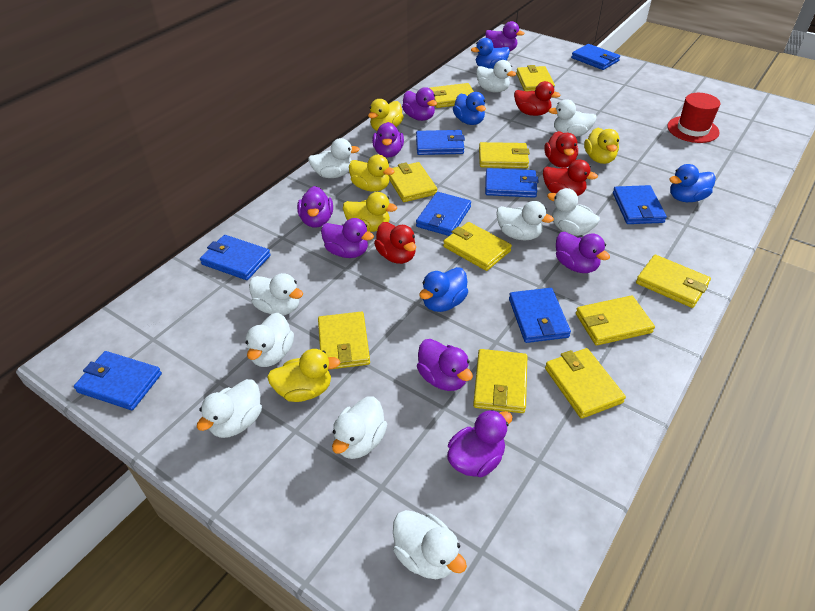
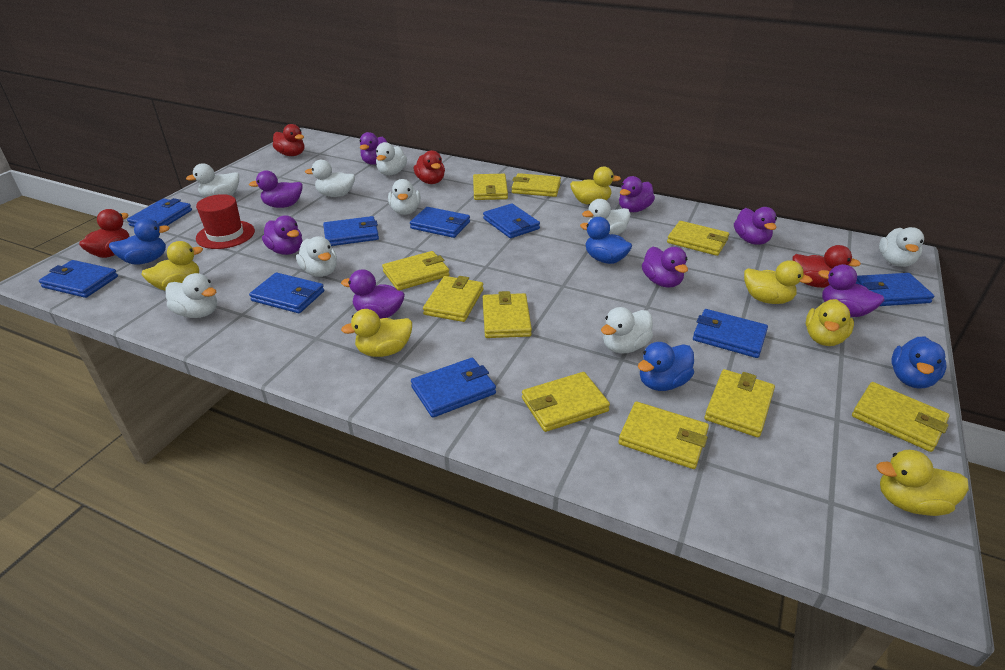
blue wallet: [74,351,162,410] [200,235,271,280] [416,130,465,155] [416,192,471,236] [485,168,538,198] [509,288,571,343] [571,44,620,70] [613,185,667,224] = 8 -> [39,260,118,298] [127,198,192,227] [249,272,324,313] [323,216,379,246] [410,207,470,238] [411,358,496,418] [483,203,540,238] [693,309,768,358] [855,273,934,306] = 9
white duck: [197,379,262,438] [246,313,294,367] [249,273,303,315] [308,138,360,178] [332,397,387,459] [393,510,467,579] [476,60,516,93] [496,201,554,241] [547,188,600,236] [548,99,597,137] = 10 -> [165,273,217,318] [186,163,239,198] [296,236,337,277] [305,160,355,197] [376,142,407,175] [388,179,421,215] [582,199,631,235] [601,307,653,354] [879,227,924,267] = 9
yellow duck: [267,349,340,402] [343,192,397,232] [349,155,395,192] [368,99,404,131] [584,128,619,164] = 5 -> [141,241,203,290] [341,309,412,357] [570,167,621,205] [744,260,813,304] [806,299,854,346] [877,450,969,516] = 6

